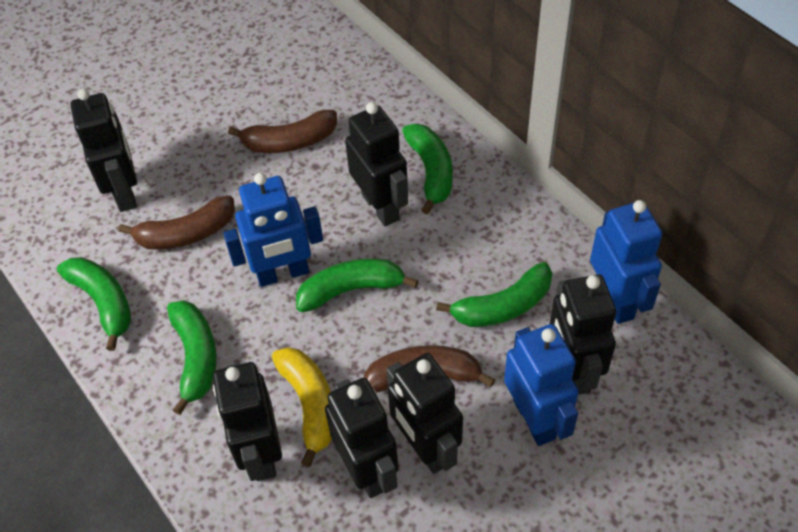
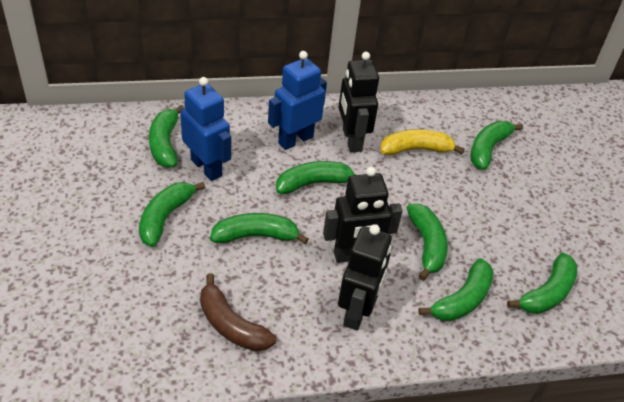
black robot: [70,89,137,212] [213,362,282,481] [325,378,399,498] [345,102,408,226] [386,353,463,474] [550,274,616,395] = 6 -> [323,167,402,263] [338,224,392,331] [339,52,379,152] = 3
blue robot: [223,172,323,287] [504,324,579,446] [590,200,662,324] = 3 -> [180,77,231,181] [268,51,327,150] = 2
brown banana: [119,196,235,250] [228,110,337,153] [364,345,495,392] = 3 -> [200,273,276,351] = 1
green banana: [57,257,131,351] [167,300,217,415] [296,258,418,312] [402,124,453,214] [436,262,552,327] = 5 -> [139,182,205,247] [149,105,184,168] [210,213,309,244] [276,161,356,194] [407,204,448,281] [418,258,494,321] [471,121,523,170] [507,253,577,314] = 8

